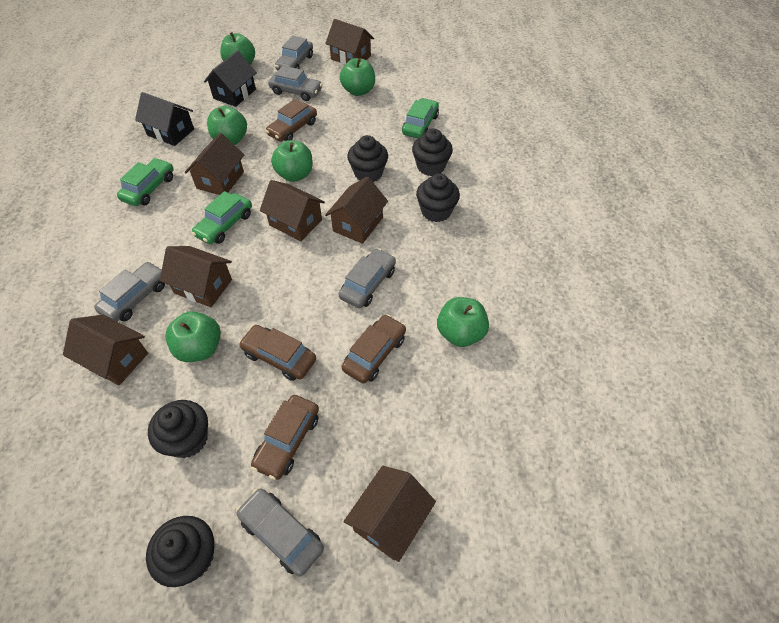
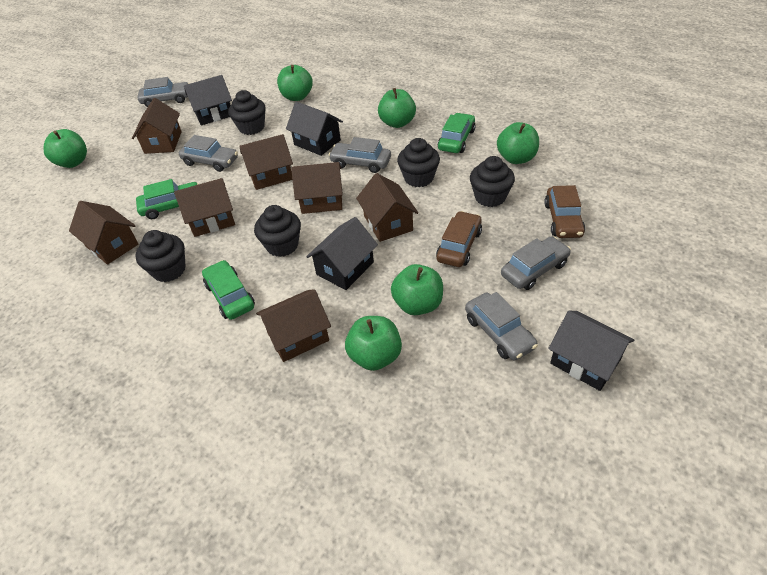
black house: [135,92,194,146] [204,51,257,107] = 2 -> [184,75,232,125] [286,102,343,156] [306,217,378,290] [548,311,634,391] = 4
brown car: [239,325,316,381] [251,395,319,480] [266,99,317,142] [342,314,406,384] = 4 -> [436,211,482,267] [544,185,585,238] = 2

